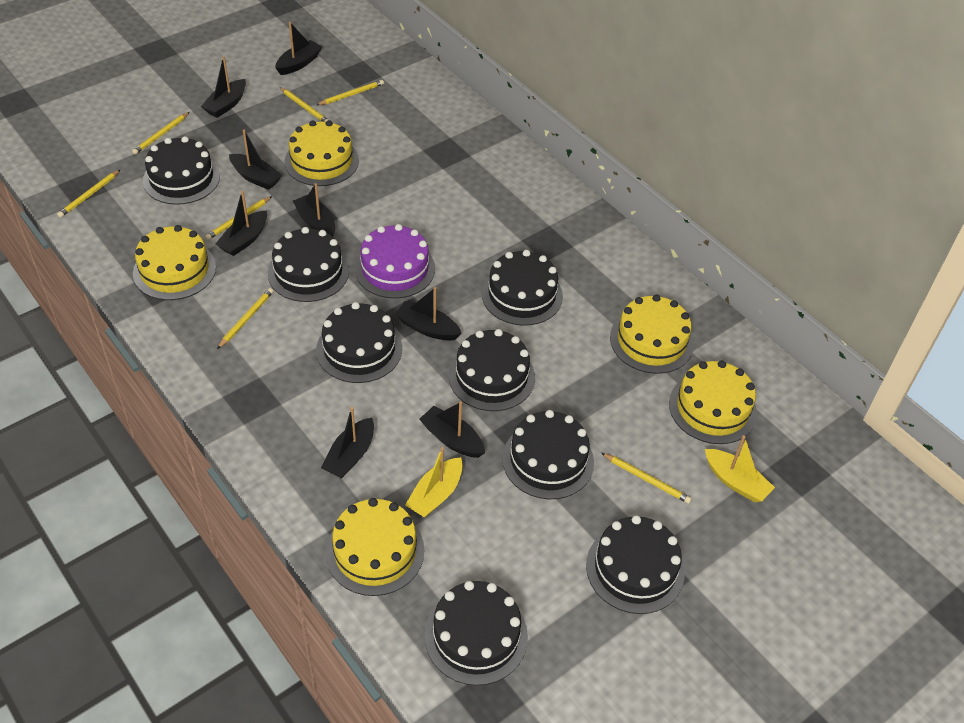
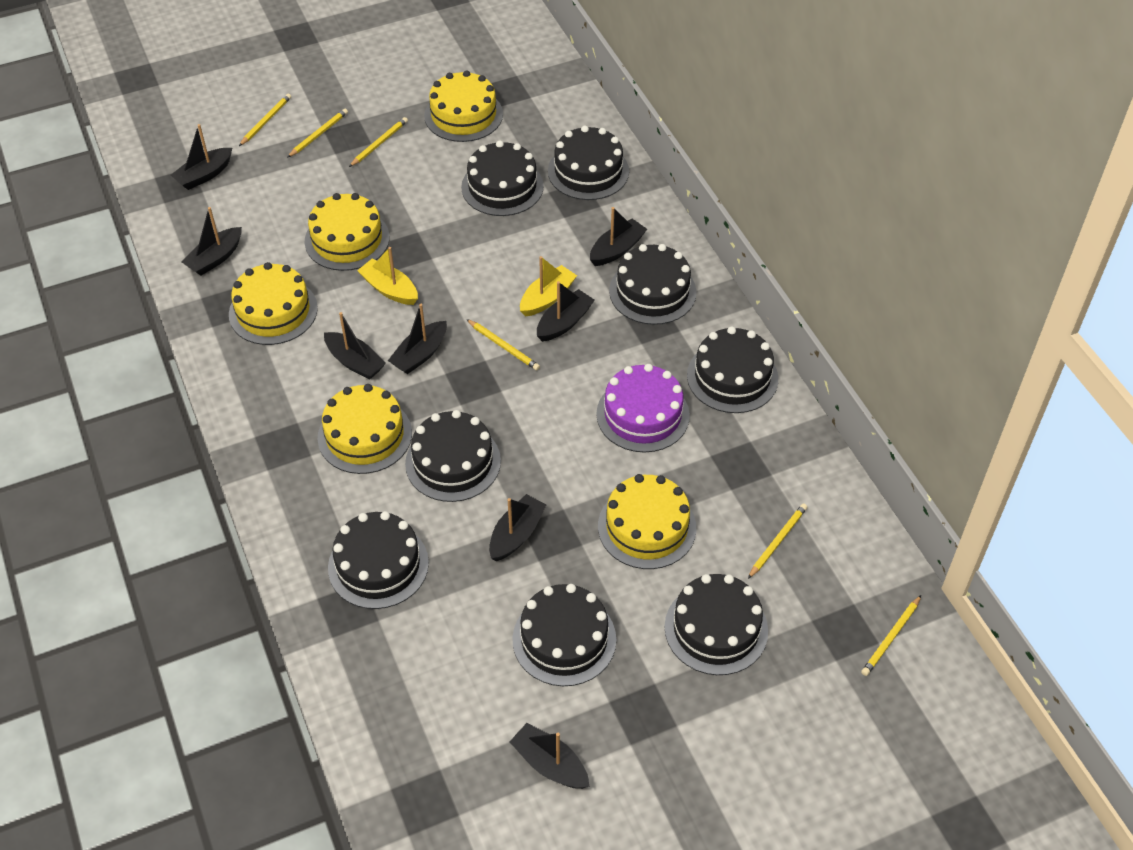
yellow pencil: [57,170,120,218] [132,112,190,155] [205,196,272,240] [217,288,274,349] [280,87,328,122] [317,80,384,105] [602,453,692,504] = 7 -> [239,94,291,146] [287,109,348,158] [349,117,408,167] [466,319,540,370] [748,503,807,579] [861,595,921,676] = 6

